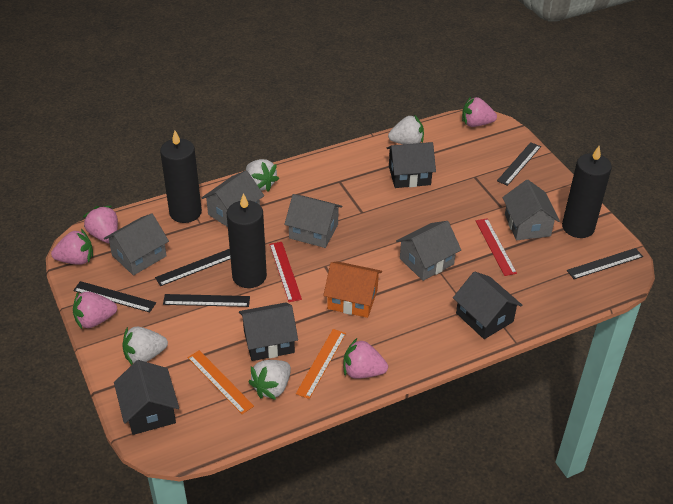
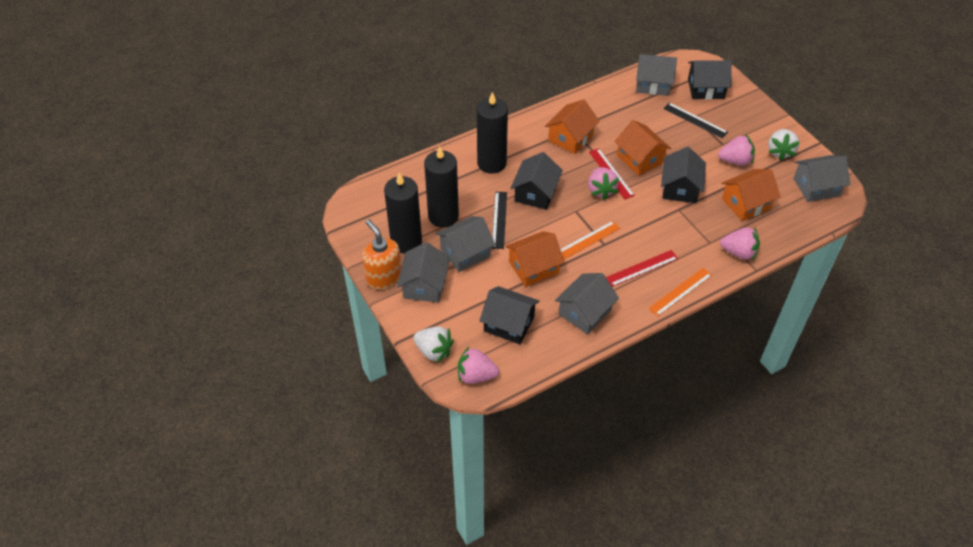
black ruler: [73,281,156,313] [155,249,231,286] [163,294,250,307] [497,142,541,186] [567,248,643,279] = 5 -> [491,192,507,249] [663,103,728,138] = 2
orange house: [323,261,382,318] = 1 -> [505,231,565,287] [545,99,600,154] [614,120,671,176] [721,169,781,221] = 4
orange soap dispenser: none = 0 -> [362,219,402,290] = 1
pink strawberry: [51,229,93,265] [73,292,117,329] [83,206,118,243] [343,338,388,379] [462,97,497,127] = 5 -> [458,347,499,384] [588,167,619,200] [718,135,755,165] [720,227,760,260] = 4
white strawberry: [122,327,168,365] [246,159,279,192] [248,360,291,400] [388,115,424,144] = 4 -> [413,327,454,364] [768,129,800,161] = 2

